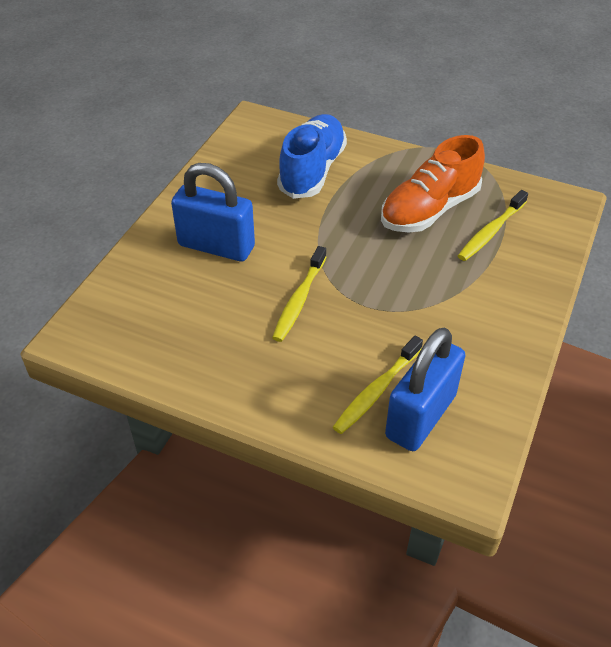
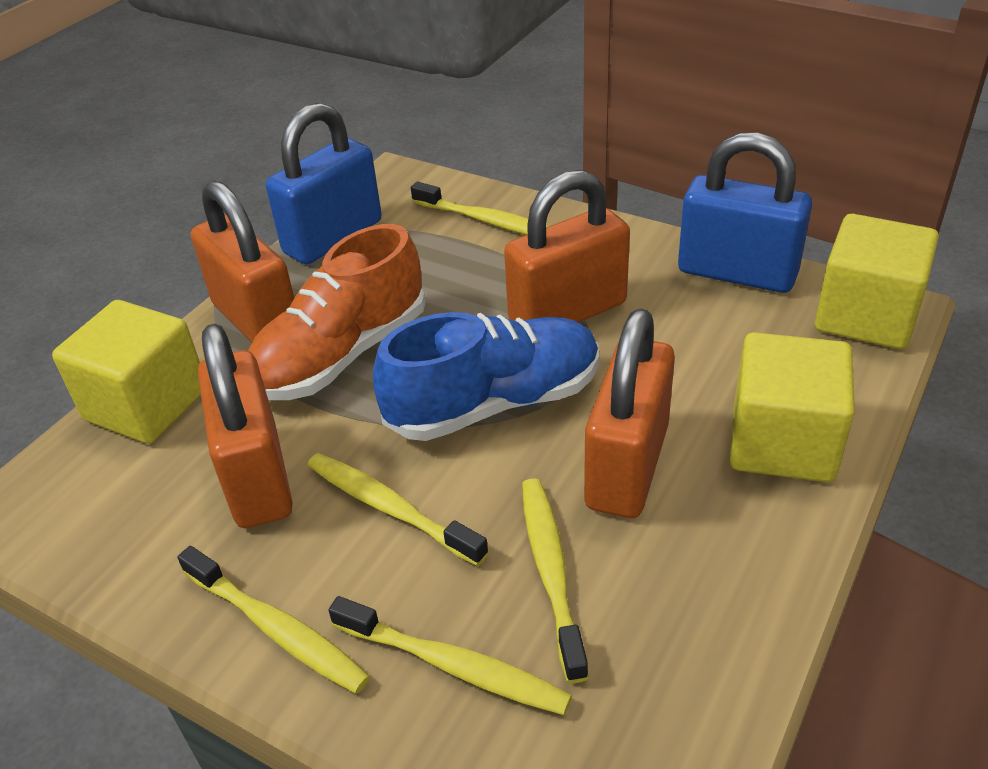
orange padlock: none = 0 -> [191,180,294,342] [198,324,293,528] [504,170,630,323] [584,309,675,518] = 4
yellow cube: none = 0 -> [52,300,201,444] [730,332,855,482] [815,214,939,349] = 3
yellow toothbrush: [272,246,326,342] [333,336,423,434] [458,190,528,261] = 3 -> [177,546,370,694] [308,453,488,566] [328,596,572,715] [411,181,549,235] [522,478,589,683] = 5

